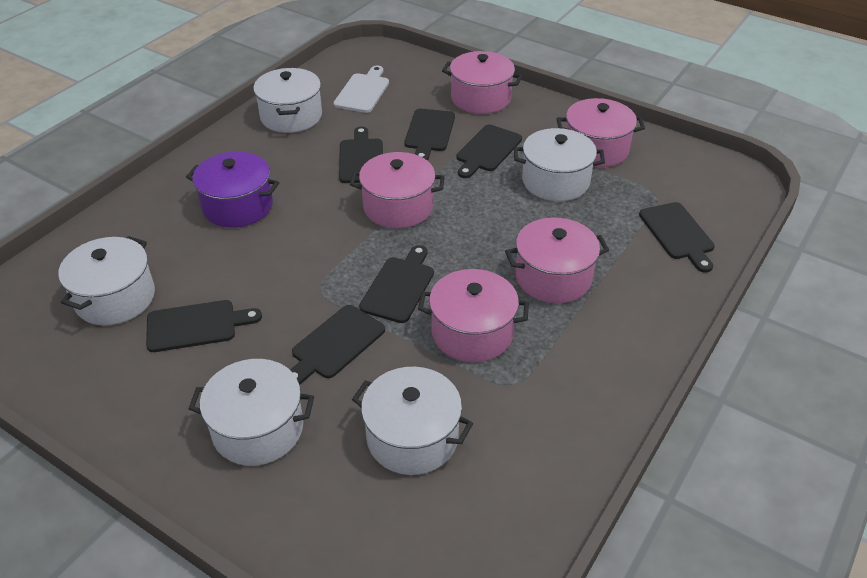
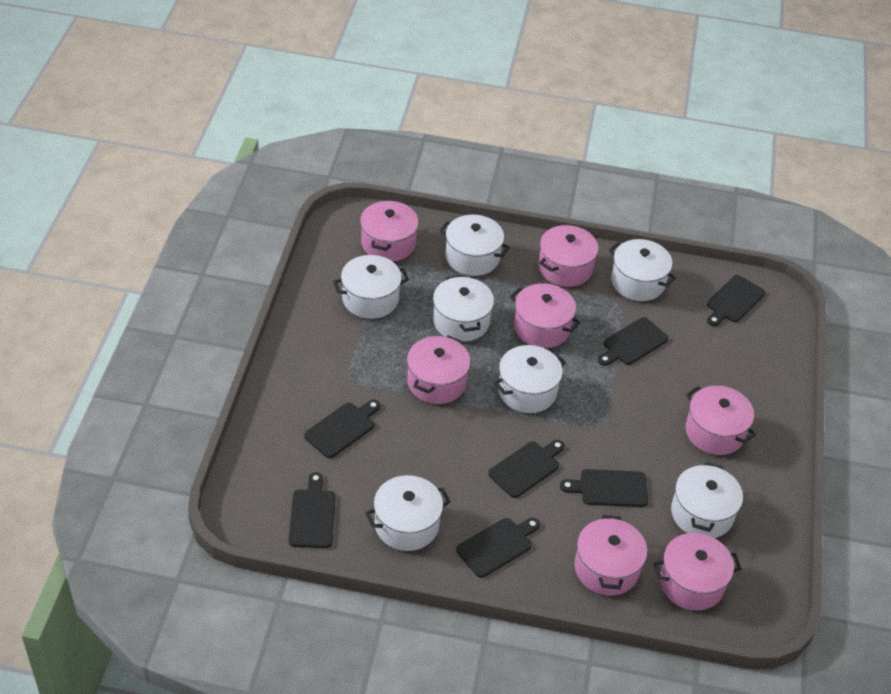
pink pot: [350,152,445,228] [418,269,529,362] [442,51,523,114] [505,217,609,303] [557,98,645,167] = 5 -> [360,200,419,262] [407,335,471,404] [510,283,581,348] [538,225,598,287] [574,515,647,596] [654,533,742,610] [685,386,756,455] = 7
purple pot: [186,151,279,228] = 1 -> none = 0
white cutting board: [334,66,389,113] = 1 -> none = 0
white pot: [58,236,155,325] [188,359,314,466] [253,68,322,133] [352,367,473,475] [514,128,605,201] = 5 -> [333,255,409,319] [365,475,451,551] [433,275,494,342] [439,215,510,276] [494,345,566,413] [609,239,676,301] [671,462,743,538] = 7

